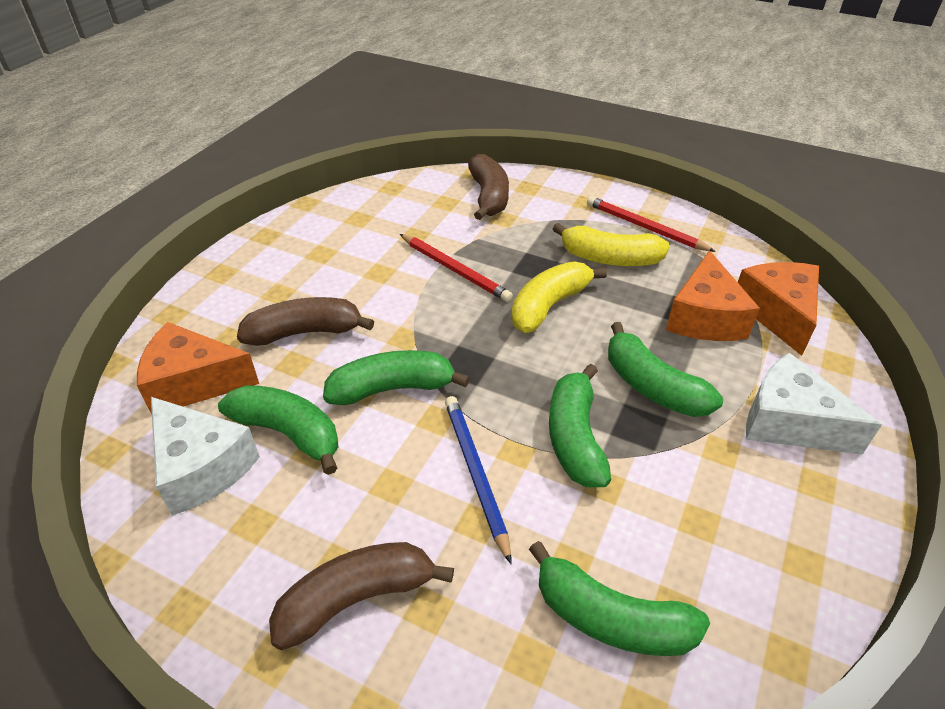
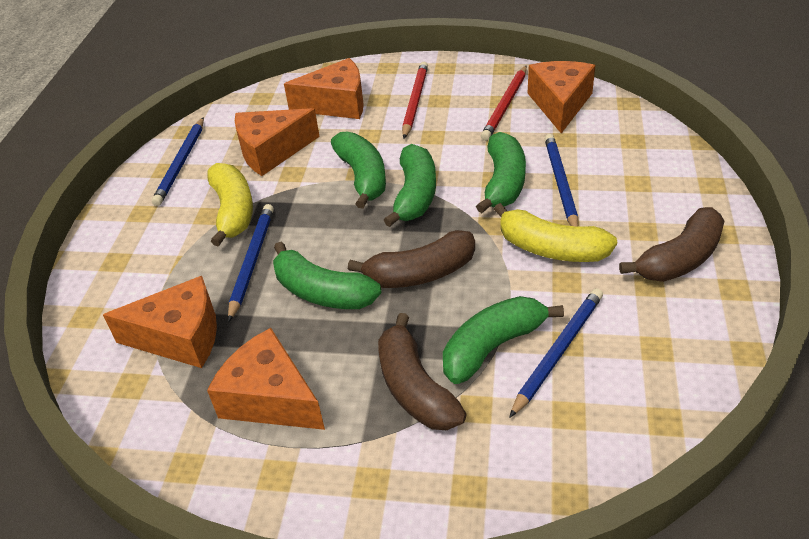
blue pencil: [445,396,511,564] = 1 -> [152,117,204,206] [228,204,274,322] [509,288,603,418] [544,134,578,226] = 4
orange cheese: [137,322,259,415] [666,250,760,341] [738,262,819,356] = 3 -> [103,276,217,368] [207,328,325,430] [235,108,320,176] [284,58,364,119] [528,61,595,133] = 5
white cheese: [151,397,260,516] [746,353,882,455] = 2 -> none = 0

